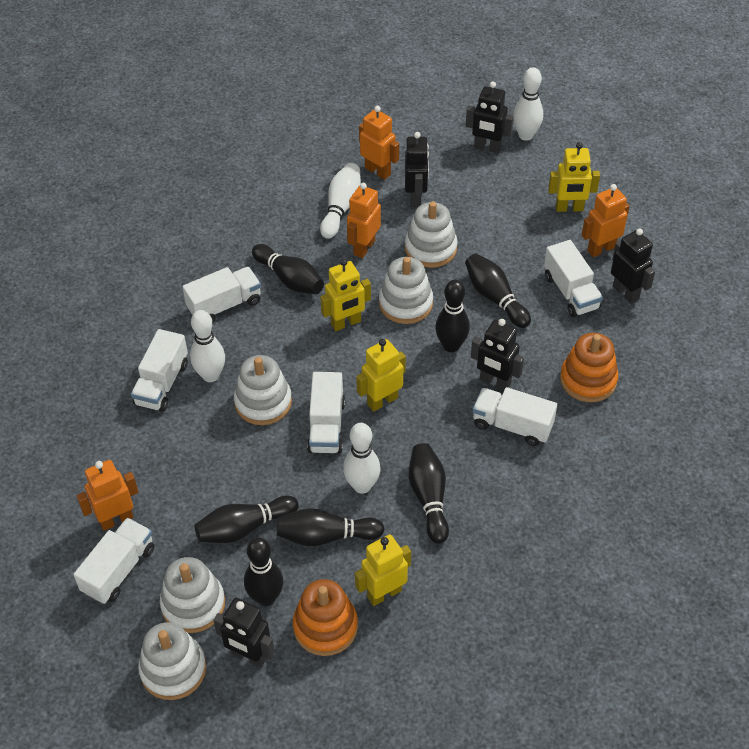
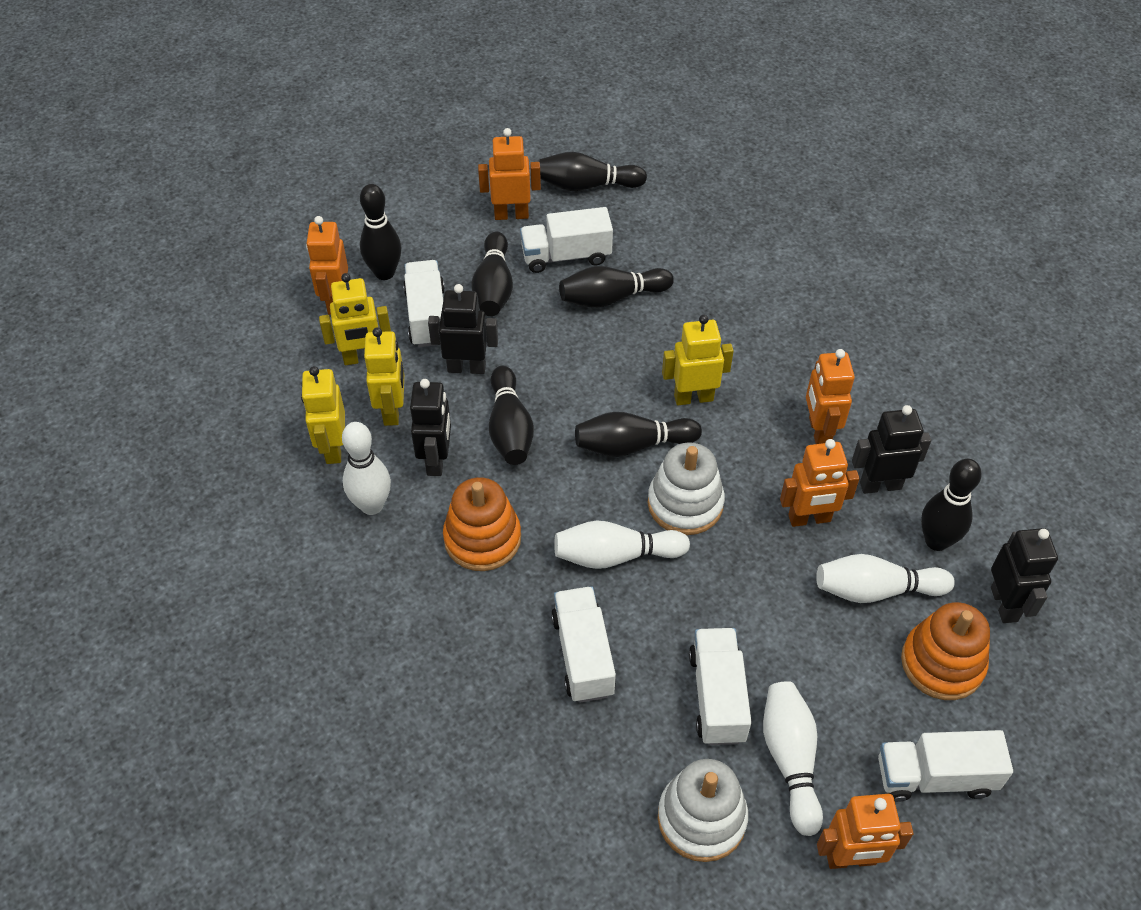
black robot: [213,598,275,667] [405,132,429,207] [466,81,514,153] [471,319,524,390] [611,228,655,304] = 5 -> [410,379,451,476] [428,284,498,374] [852,405,931,494] [991,528,1058,623] = 4
orange robot: [77,460,138,531] [347,183,381,258] [359,106,399,180] [582,184,630,257] = 4 -> [306,216,348,315] [478,128,541,220] [780,439,860,527] [806,349,855,444] [817,794,914,869] = 5
white stacking toy: [138,622,206,700] [160,557,225,633] [234,355,292,425] [379,257,433,324] [405,201,458,268] = 5 -> [648,442,725,535] [658,759,748,862] = 2
white truck: [73,518,155,604] [131,329,188,412] [183,267,261,323] [307,372,345,454] [473,387,557,446] [544,240,603,317] = 6 -> [403,260,445,347] [520,207,613,273] [551,586,616,703] [689,628,752,745] [878,730,1013,802] = 5

